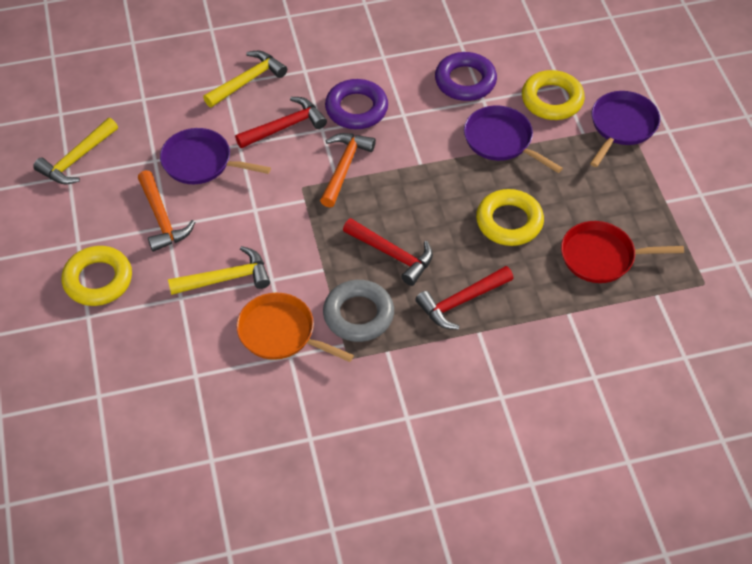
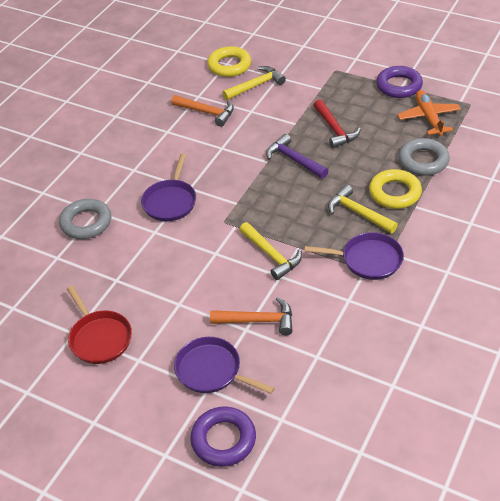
grey ring: [323,280,394,342] = 1 -> [59,199,111,239] [398,138,450,176] = 2
orange pan: [237,293,354,362] = 1 -> none = 0
orange plane: none = 0 -> [397,90,461,136] = 1
purple hammer: none = 0 -> [266,134,329,179] = 1
red hammer: [235,97,327,148] [343,218,433,286] [415,266,514,330] = 3 -> [314,99,361,148] = 1
yellow ring: [61,246,132,306] [476,189,544,246] [522,70,585,120] = 3 -> [207,46,251,77] [369,169,422,209] = 2

